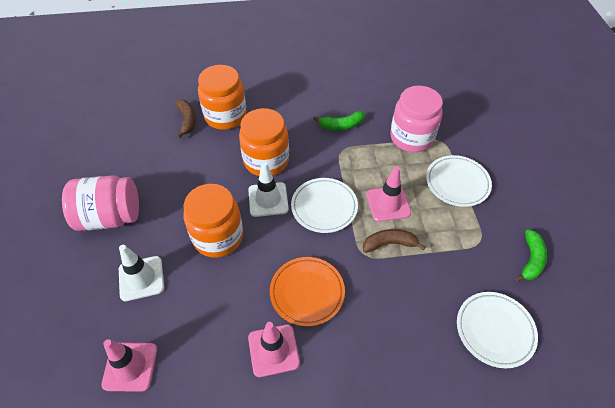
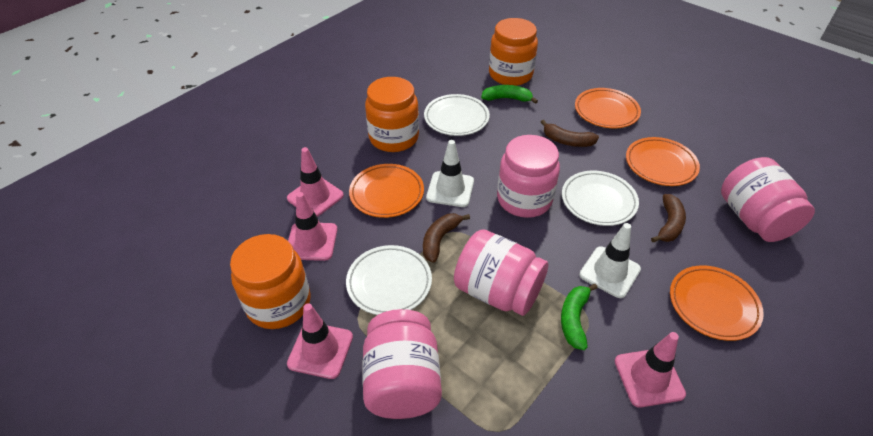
brown banana: [175,99,196,138] [363,229,425,253] = 2 -> [423,213,470,263] [541,120,599,147] [651,194,686,242] = 3
orange plate: [270,257,345,327] = 1 -> [349,164,424,218] [575,88,641,128] [626,137,700,186] [670,266,764,341] = 4
pink jar: [62,176,139,231] [390,86,443,152] = 2 -> [362,309,442,419] [454,229,548,316] [497,135,560,218] [721,157,815,242] = 4
pink traffic cone: [101,339,157,392] [248,322,300,377] [366,166,411,222] = 3 -> [287,147,344,217] [287,303,353,379] [288,192,338,261] [615,332,686,408] = 4

